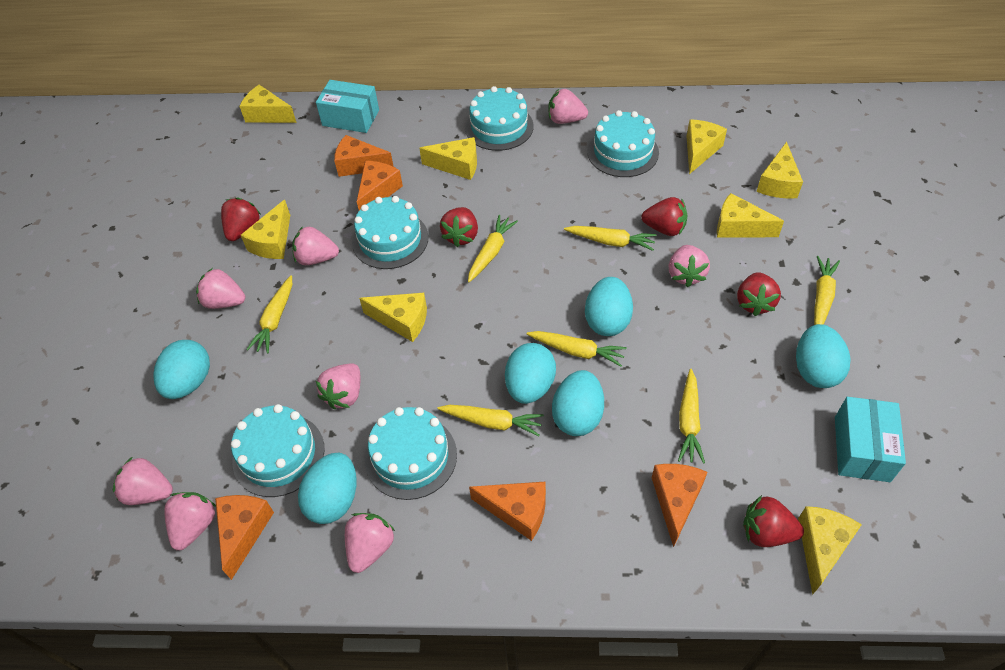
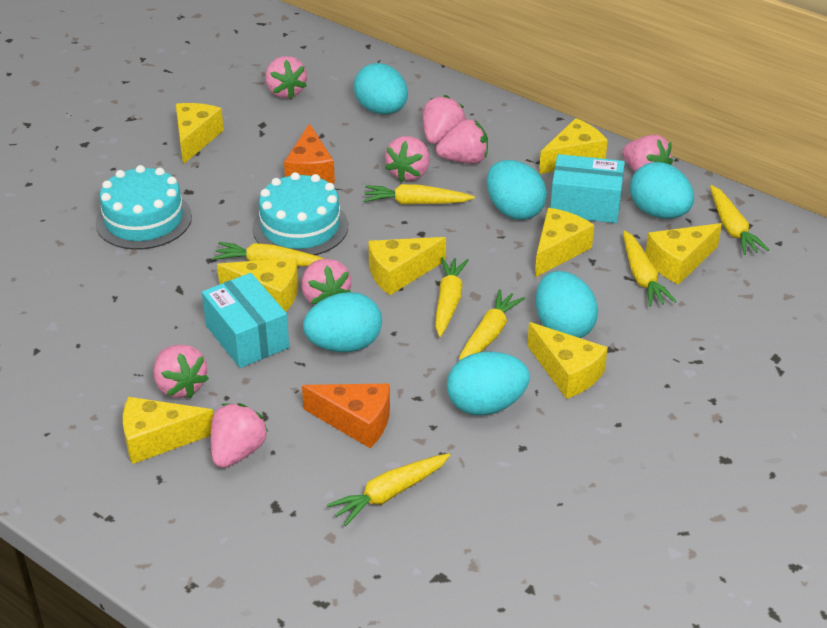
orange cheese: [215,495,274,580] [334,135,394,177] [357,161,403,210] [469,482,546,541] [652,464,708,547] = 5 -> [284,123,335,184] [302,384,390,448] = 2
red strawberry: [221,197,260,241] [440,207,478,247] [641,197,687,236] [737,272,781,316] [743,495,804,547] = 5 -> none = 0
turquoise cake: [231,404,325,497] [352,196,428,269] [365,407,457,500] [465,86,534,151] [587,110,659,177] = 5 -> [96,165,192,250] [252,172,348,255] = 2

